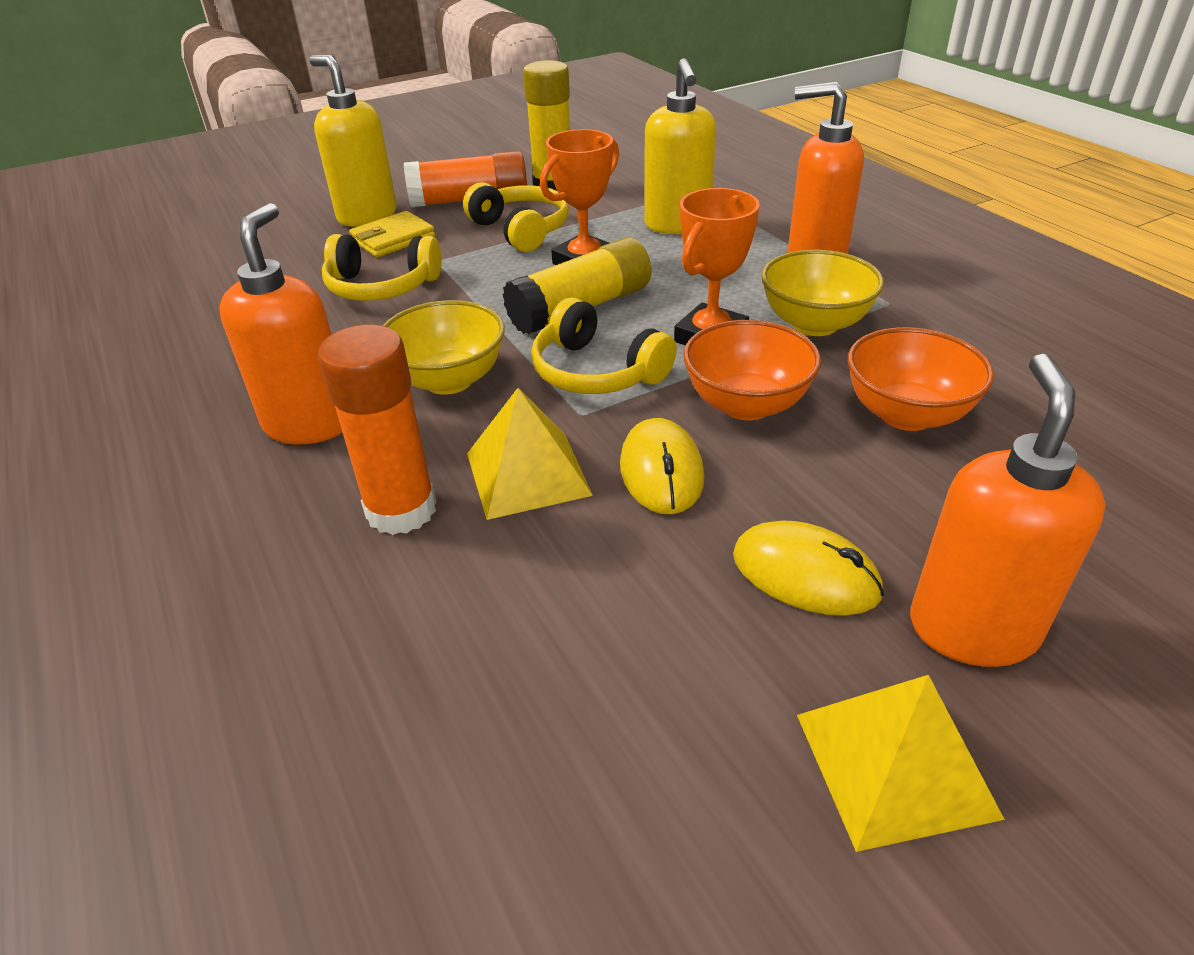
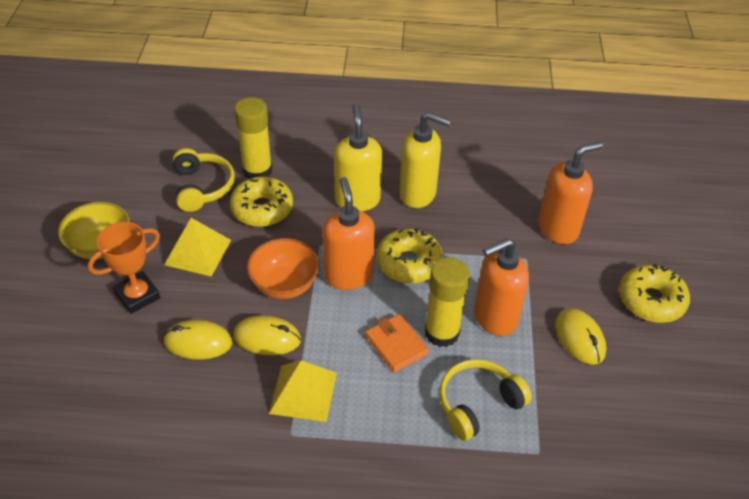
orange bowl: [683,320,821,420] [848,327,994,431] = 2 -> [247,238,319,299] = 1
orange glue stick: [318,324,436,535] [404,151,527,207] = 2 -> none = 0
orange trophy: [540,129,619,265] [674,188,760,345] = 2 -> [88,222,161,314] = 1
orange wallet: none = 0 -> [365,314,429,373] = 1
yellow bowl: [383,300,504,395] [761,250,884,336] = 2 -> [58,202,130,259] = 1
yellow donut: none = 0 -> [230,177,293,227] [377,228,443,283] [619,264,690,323] = 3
yellow headphones: [322,234,442,301] [463,182,569,252] [531,297,677,394] = 3 -> [173,148,235,212] [439,359,532,441] = 2
yellow mouse: [620,418,704,514] [733,521,884,616] = 2 -> [163,320,232,360] [233,315,301,355] [555,308,606,365] = 3
yellow wallet: [349,211,435,257] = 1 -> none = 0

